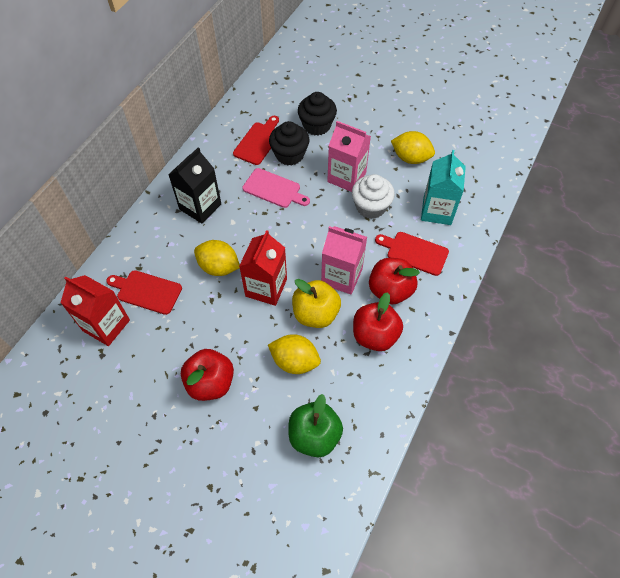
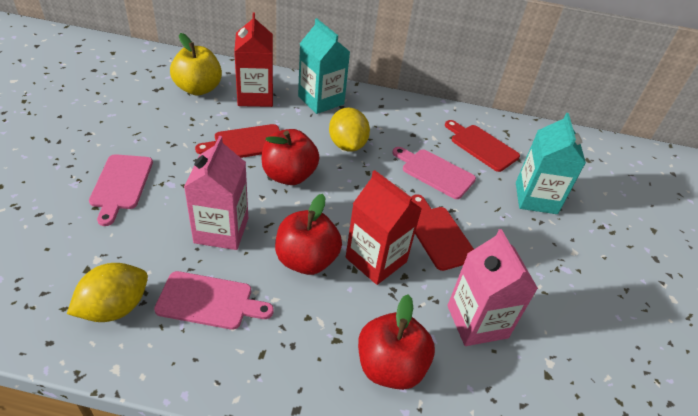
black carton: [168,147,221,223] = 1 -> none = 0
black cupcake: [269,121,309,166] [298,92,337,136] = 2 -> none = 0
green apple: [288,394,343,457] = 1 -> none = 0
pink cutting board: [242,168,310,208] = 1 -> [89,154,153,226] [154,271,274,330] [392,147,476,199] = 3
turquoise carton: [421,150,466,225] = 1 -> [298,18,350,114] [516,113,586,214] = 2
white cupcake: [352,174,395,219] = 1 -> none = 0
yellow lemon: [194,240,240,276] [268,334,321,374] [391,131,435,164] = 3 -> [67,263,148,322] [329,108,370,152] = 2

